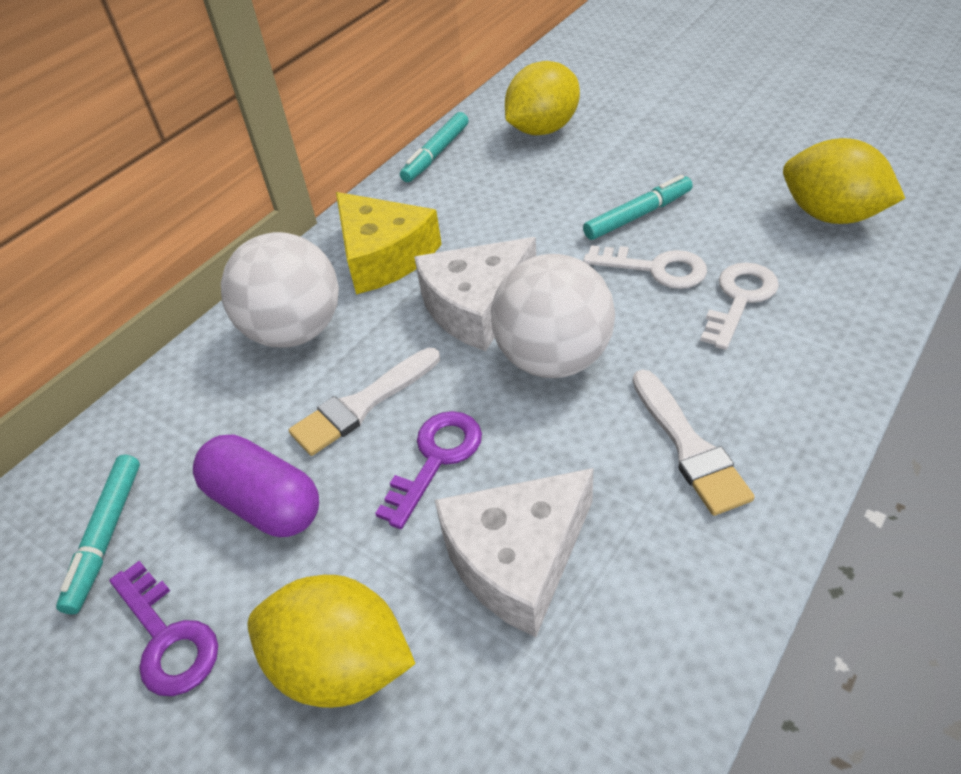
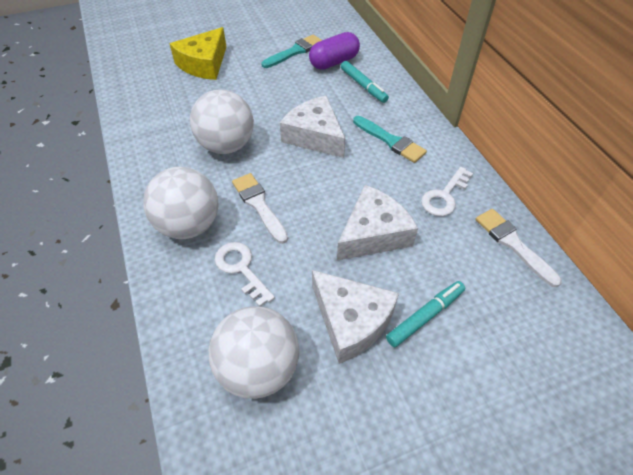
purple key: [109,561,218,696] [375,411,482,529] = 2 -> none = 0
turquoise brush: none = 0 -> [262,35,322,68] [353,116,427,163] = 2
turquoise marker: [56,455,140,614] [400,112,469,182] [583,175,693,240] = 3 -> [341,61,389,103] [386,281,465,347] = 2
white ball: [221,232,339,347] [491,254,615,378] = 2 -> [143,167,219,239] [190,90,254,154] [209,306,299,399] = 3
white cheese: [414,237,536,351] [435,468,594,637] = 2 -> [280,95,345,158] [312,270,399,364] [337,185,418,261] = 3
yellow lemon: [248,575,416,708] [505,61,580,135] [783,138,905,224] = 3 -> none = 0

